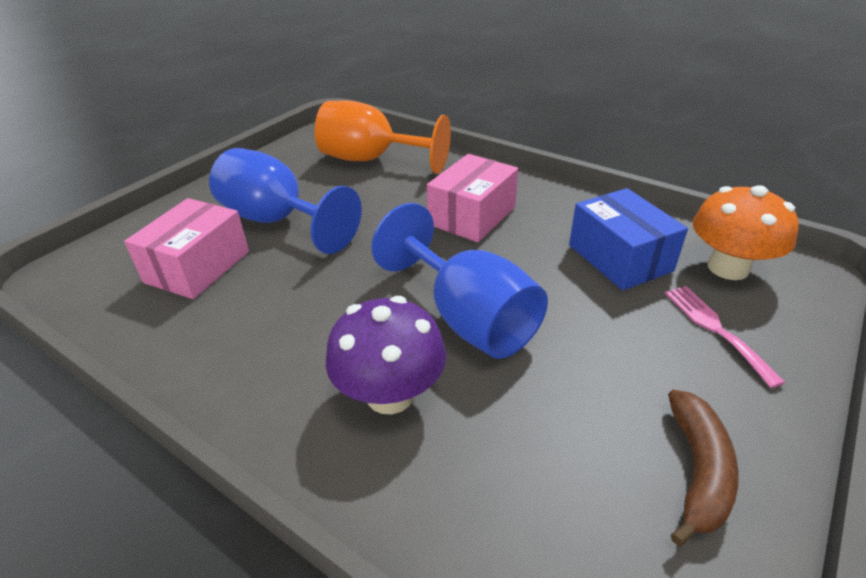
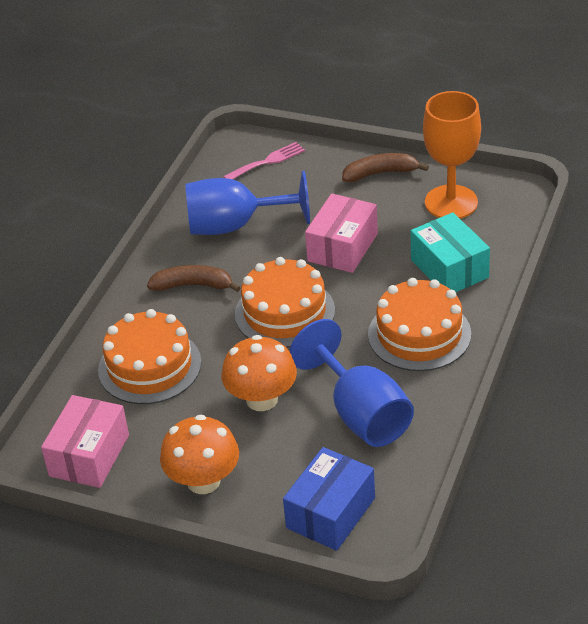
brown banana: [668,390,739,546] = 1 -> [147,265,241,292] [342,153,429,182] = 2
orange cake: none = 0 -> [98,309,201,404] [235,257,335,348] [368,278,471,371] = 3
orange mushroom: [693,185,799,280] = 1 -> [160,415,239,494] [222,335,297,411] = 2
purple mushroom: [326,296,446,414] = 1 -> none = 0
turquoise box: none = 0 -> [411,212,490,292] = 1

